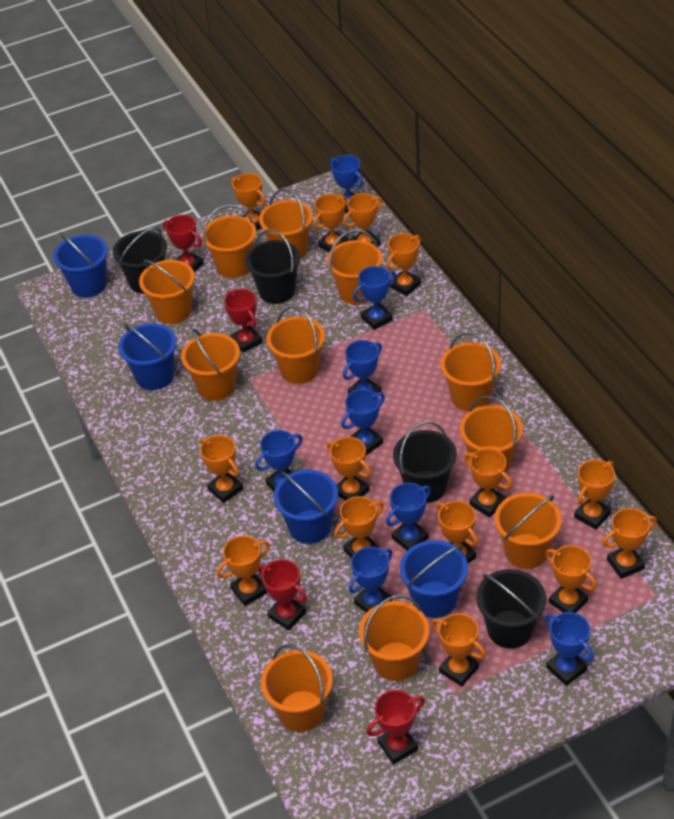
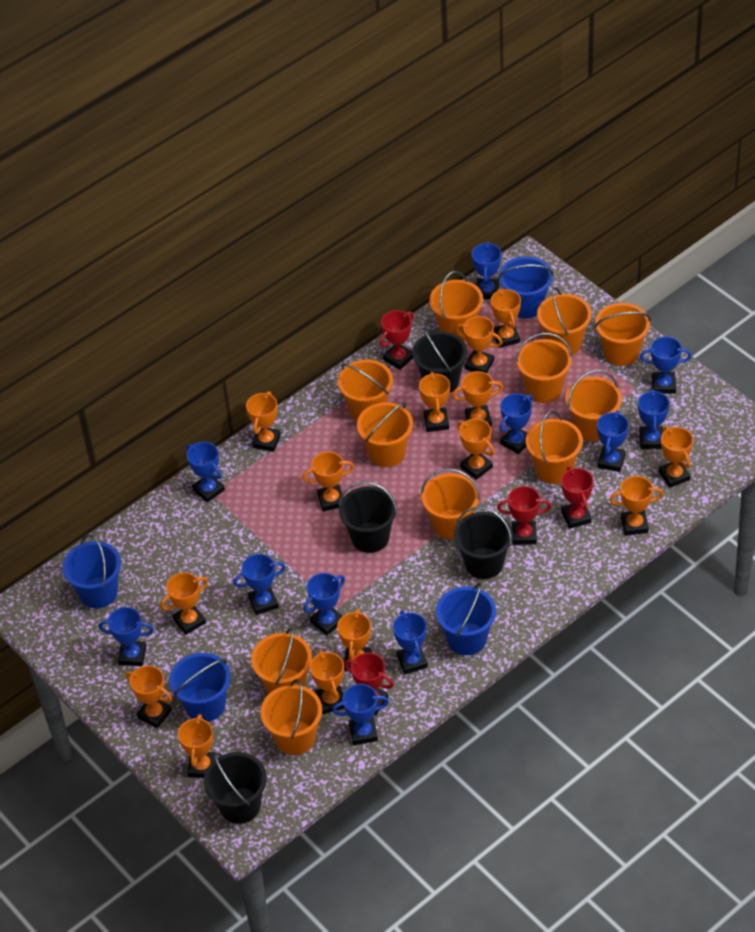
blue trophy: [255,430,303,491] [329,155,364,214] [341,389,385,455] [343,340,382,394] [348,547,393,613] [353,266,396,330] [386,483,431,550] [545,612,594,686] = 8 -> [99,607,154,666] [187,442,225,503] [233,554,285,615] [303,573,345,635] [332,684,389,745] [393,610,428,674] [472,242,501,299] [499,393,533,454] [597,411,629,472] [638,389,670,449] [640,336,692,394] = 11

